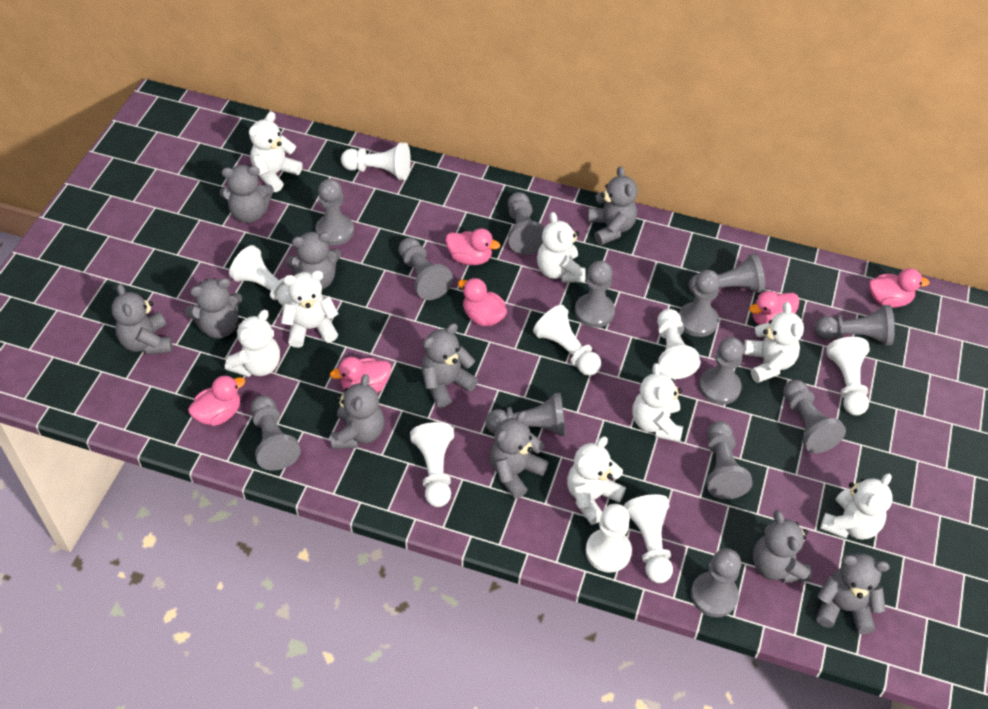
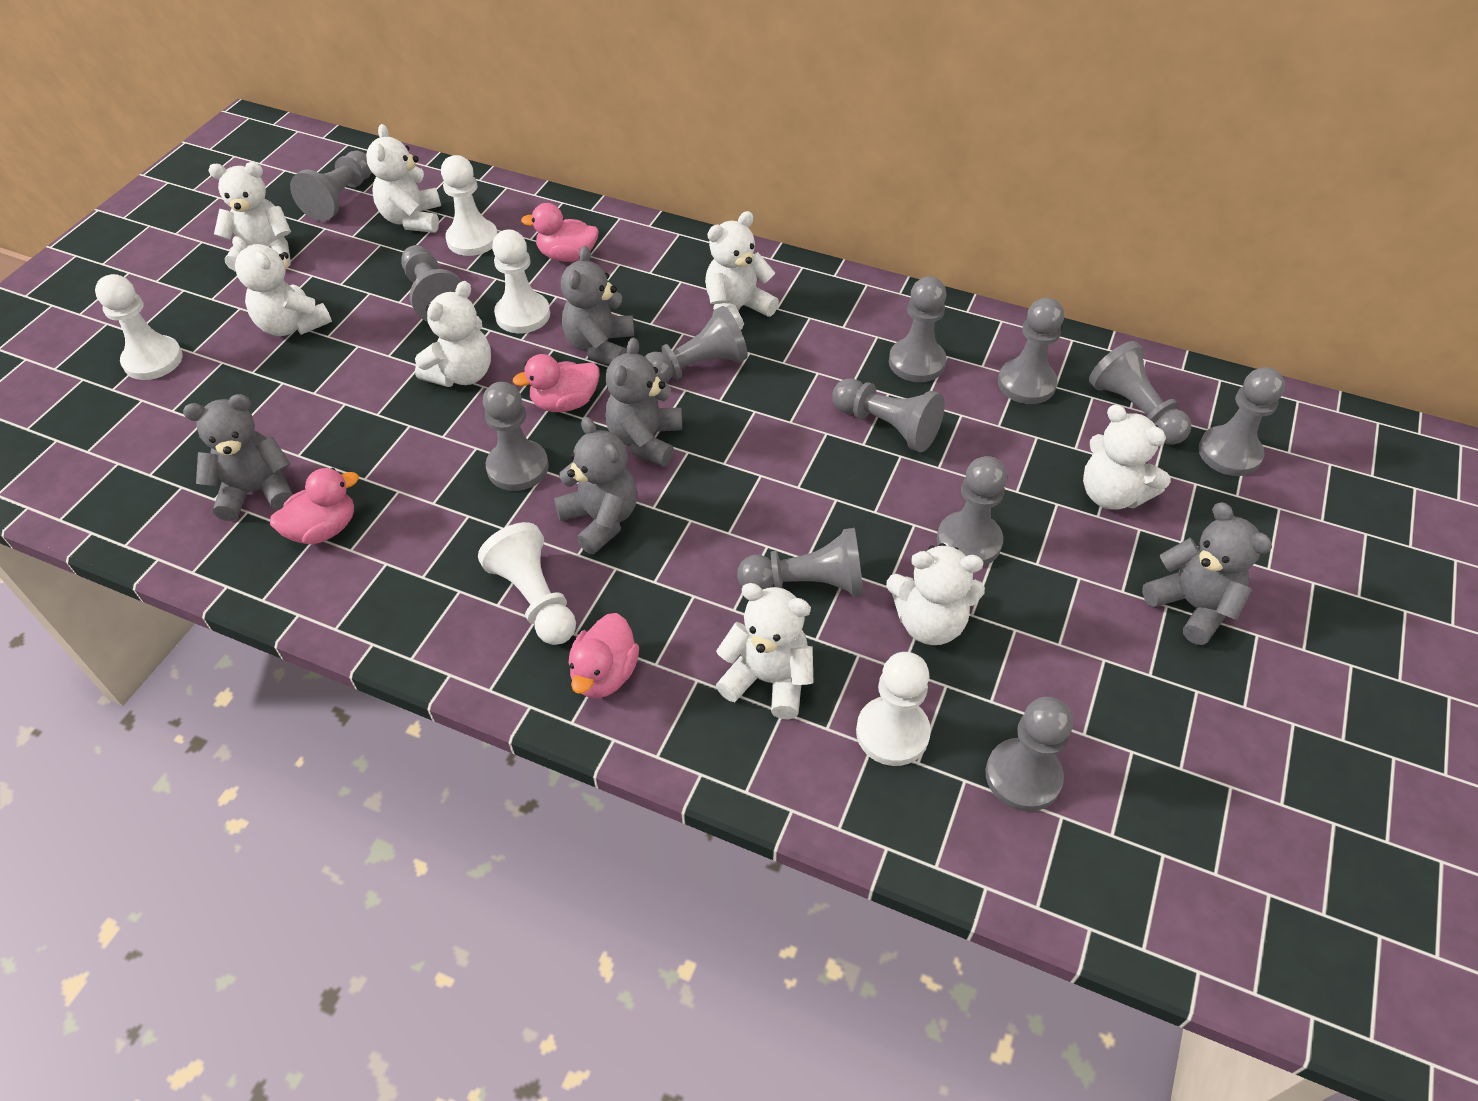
grey pawn: [251,396,301,471] [315,179,354,246] [398,238,453,300] [485,393,566,436] [508,192,544,255] [575,261,615,328] [679,270,720,337] [689,253,765,295] [691,548,741,617] [699,337,744,405] [706,421,752,499] [783,380,846,453] [815,305,895,346] = 13 -> [290,151,372,221] [401,245,462,322] [483,382,549,491] [644,306,748,383] [737,528,863,596] [832,378,945,452] [889,277,947,382] [937,456,1007,566] [986,697,1073,812] [998,298,1064,404] [1089,341,1191,445] [1198,367,1285,476] = 12
grey teddy bear: [111,284,172,355] [185,278,242,338] [220,165,274,223] [285,232,341,289] [331,374,384,449] [421,323,478,408] [490,411,549,499] [588,166,638,245] [753,510,812,583] [816,553,890,634] = 10 -> [183,394,293,521] [554,417,637,554] [561,246,634,365] [605,338,682,467] [1142,502,1272,645] = 5
pink duck: [188,375,245,426] [330,357,391,393] [446,228,500,265] [458,278,507,326] [749,291,800,325] [869,268,930,308] = 6 -> [270,468,359,545] [513,354,599,412] [521,203,599,262] [568,613,639,698] = 4
white pawn: [229,245,291,306] [341,142,411,180] [410,422,454,507] [533,305,601,376] [586,504,632,573] [624,494,673,583] [657,309,701,379] [826,337,870,416] = 8 -> [95,274,183,380] [441,155,498,256] [478,522,576,645] [492,230,550,333] [856,652,931,766] = 5

